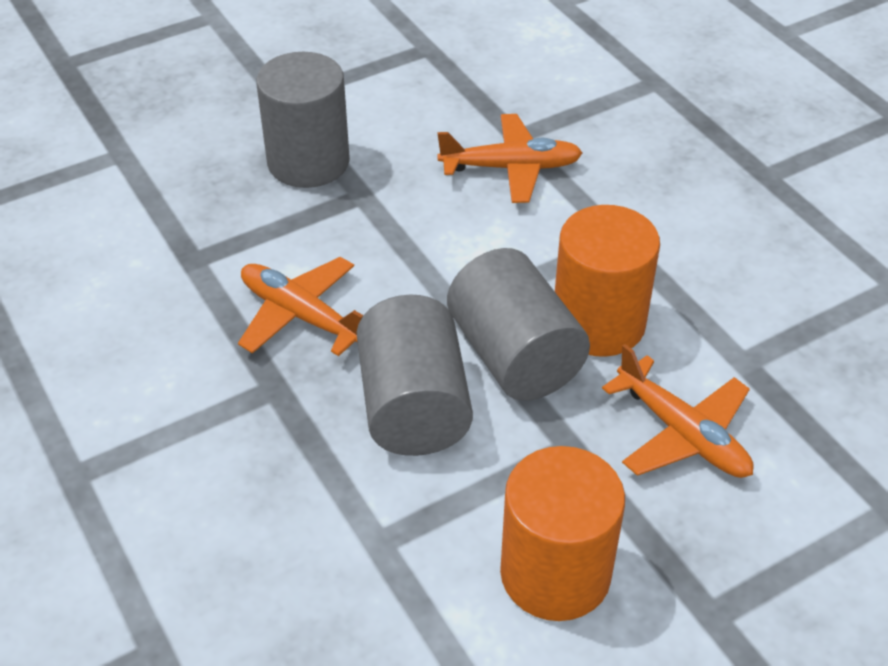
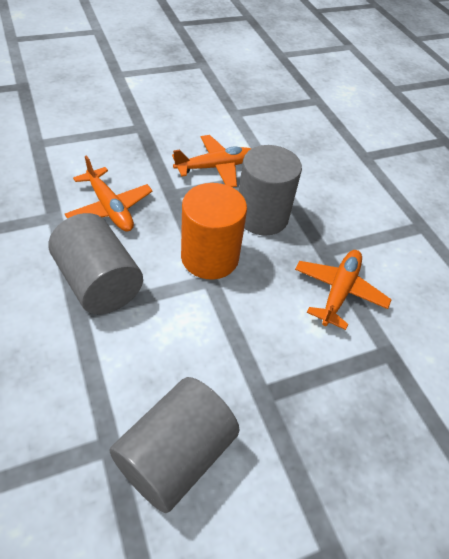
orange cylinder: [500,446,625,621] [555,205,660,357] = 2 -> [181,183,247,280] = 1

